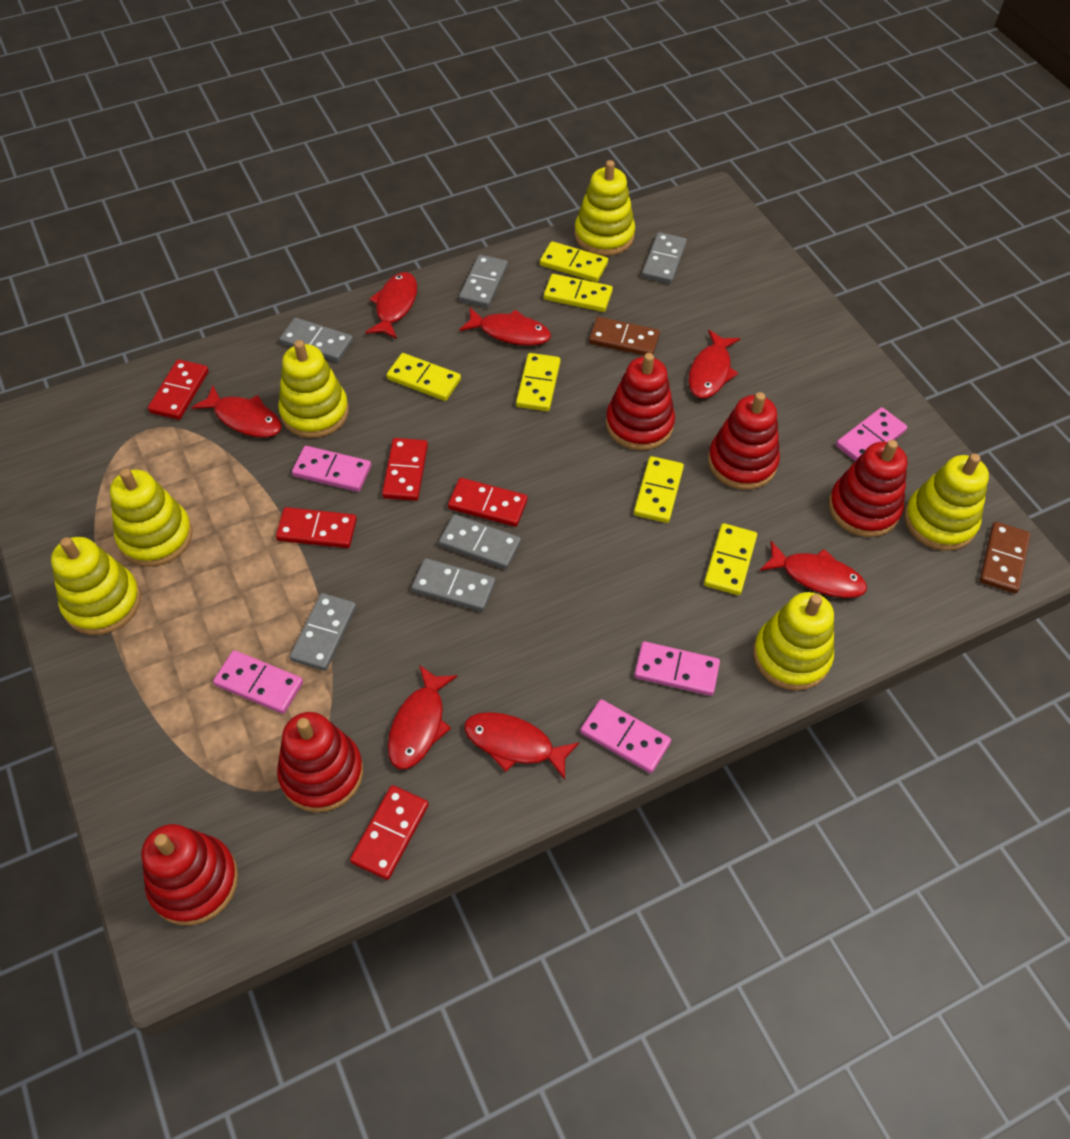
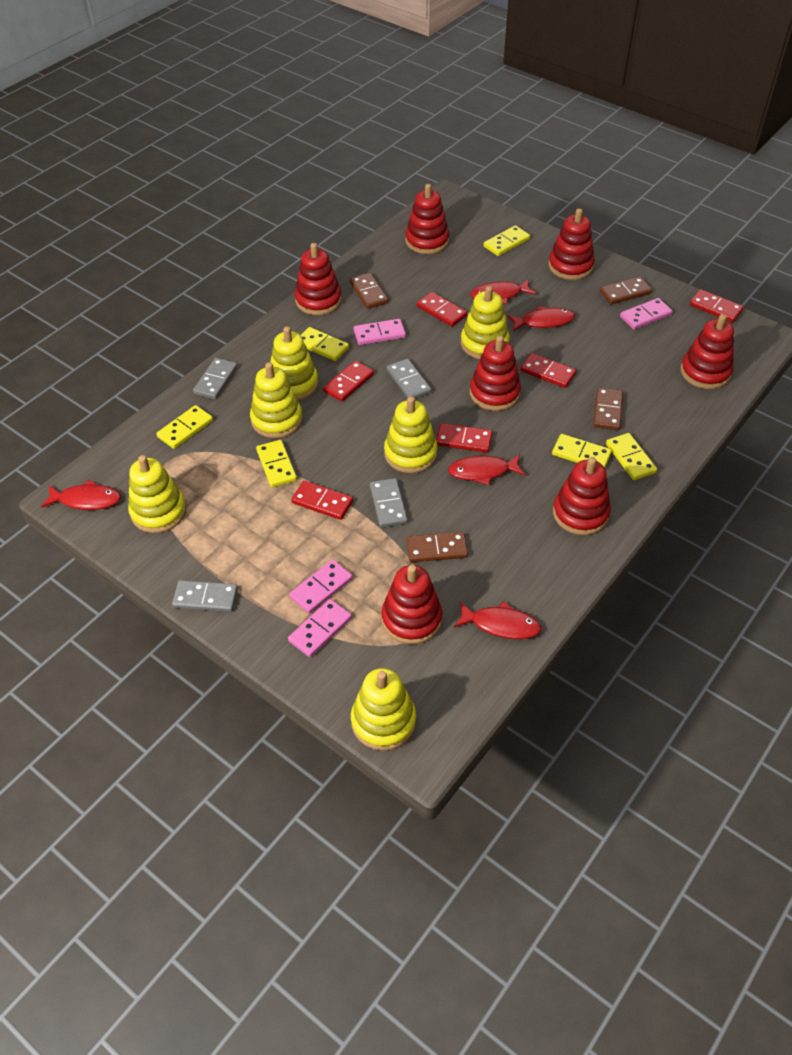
brown domino: [589,317,660,356] [979,522,1031,594] = 2 -> [350,273,388,309] [407,532,468,562] [593,387,623,430] [600,277,652,305] = 4
grey domino: [280,318,353,362] [290,593,356,671] [412,558,495,612] [439,514,521,569] [459,255,508,308] [642,232,687,284] = 6 -> [172,580,238,612] [193,358,238,399] [370,478,408,528] [387,359,432,399] = 4
pink domino: [213,650,303,714] [292,446,371,492] [580,699,671,773] [634,641,720,696] [836,407,907,461] = 5 -> [288,599,352,657] [289,559,353,614] [354,319,406,345] [620,298,673,330] = 4
red domino: [148,359,209,420] [276,507,357,548] [350,785,429,880] [382,438,428,501] [448,478,528,527] = 5 -> [291,481,353,520] [323,361,374,402] [417,292,467,327] [436,423,493,453] [521,353,576,388] [690,289,744,323] = 6
red fish: [191,385,282,438] [365,272,417,339] [388,665,457,769] [459,307,551,346] [464,712,579,780] [688,330,740,398] [760,541,867,598] = 7 -> [41,480,121,510] [448,454,525,485] [454,601,541,639] [470,279,536,304] [507,306,575,332] = 5
red stacking toy: [142,824,238,926] [277,712,363,813] [606,353,675,451] [708,392,780,490] [829,440,907,537] = 5 -> [295,243,342,315] [381,565,442,644] [405,184,449,254] [470,335,521,411] [548,208,595,280] [553,457,611,535] [680,314,734,389] = 7

